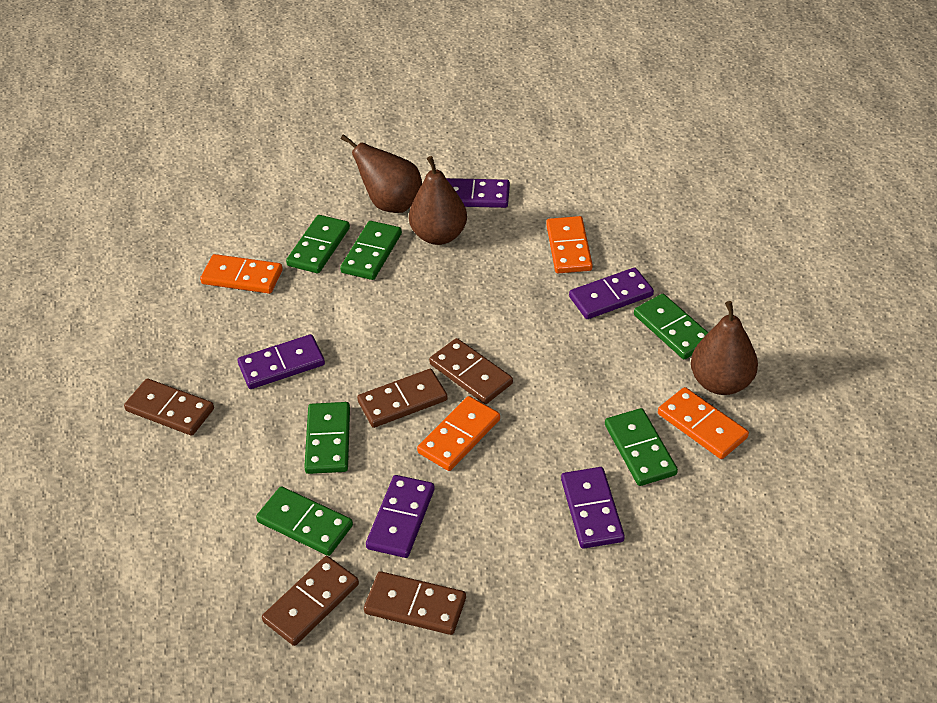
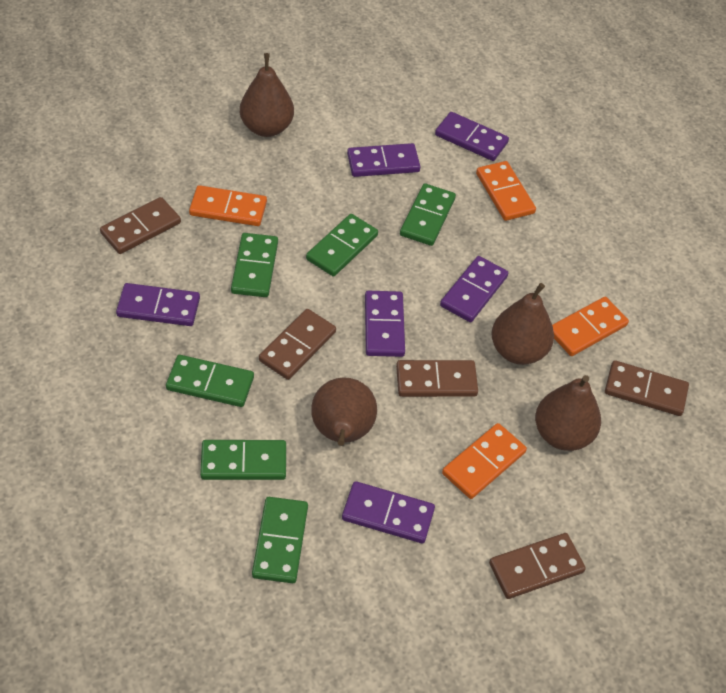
brown pear: [341,134,422,213] [409,156,467,245] [691,301,758,395] = 3 -> [240,53,294,137] [311,377,377,446] [491,283,554,365] [535,375,601,451] = 4
purple domino: [238,334,325,389] [366,475,435,558] [446,178,510,208] [561,467,625,549] [569,267,654,319] = 5 -> [116,283,200,326] [342,481,435,543] [347,143,421,177] [365,291,405,357] [435,112,509,161] [440,256,508,322] = 6

